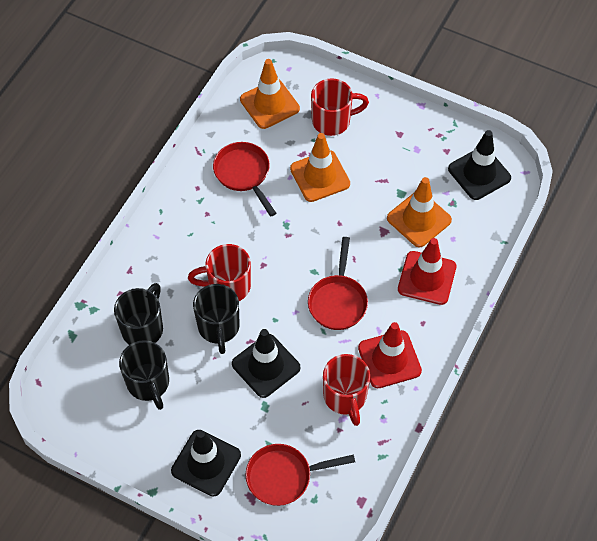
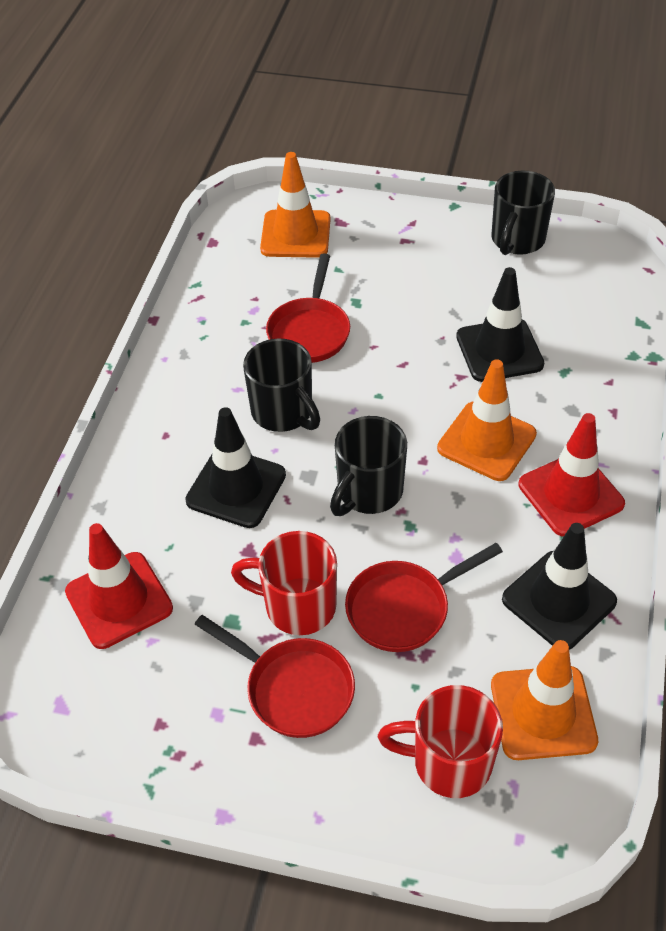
red mug: [188,244,251,301] [311,78,369,136] [323,354,370,426] = 3 -> [231,531,337,635] [378,685,503,798] = 2

